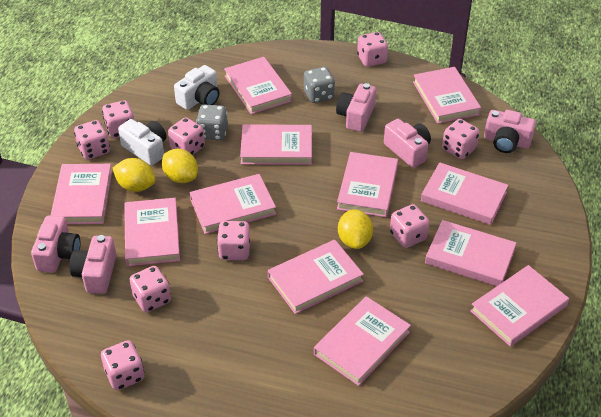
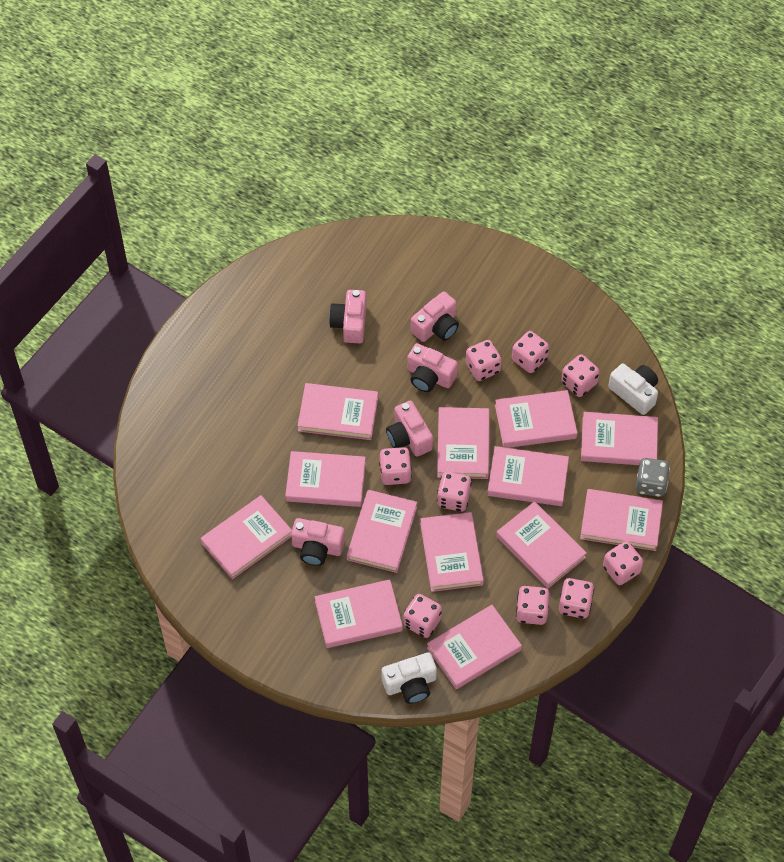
grey dice: [196,105,228,140] [304,67,335,103] = 2 -> [636,458,670,497] = 1
pink book: [50,164,112,224] [124,198,180,266] [190,174,276,234] [224,57,292,114] [240,124,312,165] [268,240,364,314] [314,296,411,386] [337,152,398,217] [413,67,481,124] [421,162,509,225] [425,220,517,286] [470,265,569,347] = 12 -> [200,495,292,579] [285,451,366,507] [298,383,378,440] [315,580,403,648] [347,490,417,573] [420,512,484,592] [427,605,522,689] [437,407,490,479] [487,446,569,506] [495,390,577,448] [496,501,587,589] [580,489,663,551] [581,412,658,465] = 13
yellow lemon: [113,158,155,192] [162,149,198,183] [338,209,373,249] = 3 -> none = 0

